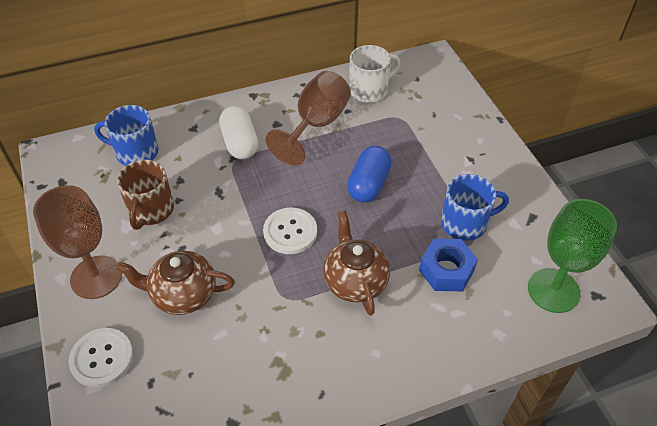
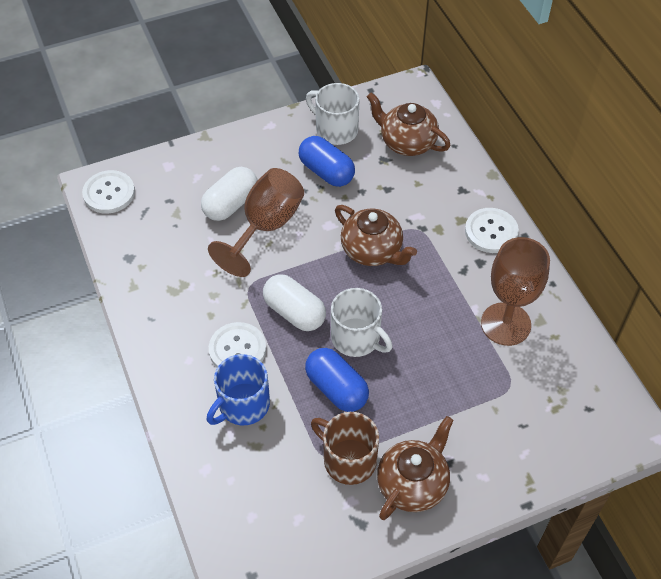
blue capsule: [347,146,392,203] = 1 -> [299,136,355,187] [305,348,369,412] = 2
blue mug: [94,105,158,166] [441,174,509,241] = 2 -> [207,354,270,425] = 1
blue nut: [419,239,478,291] = 1 -> none = 0
brown teapot: [116,251,235,315] [323,211,390,316] = 2 -> [335,205,417,266] [367,92,451,156] [377,416,453,520] = 3
green goblet: [528,199,617,313] = 1 -> none = 0
white button: [69,328,133,388] [263,208,317,254] = 2 -> [82,170,135,214] [209,322,266,367] [465,208,519,253] = 3
white capsule: [219,106,259,159] = 1 -> [201,167,258,221] [263,274,326,331] = 2
white mug: [349,45,400,103] = 1 -> [306,83,360,145] [331,288,393,357] = 2

